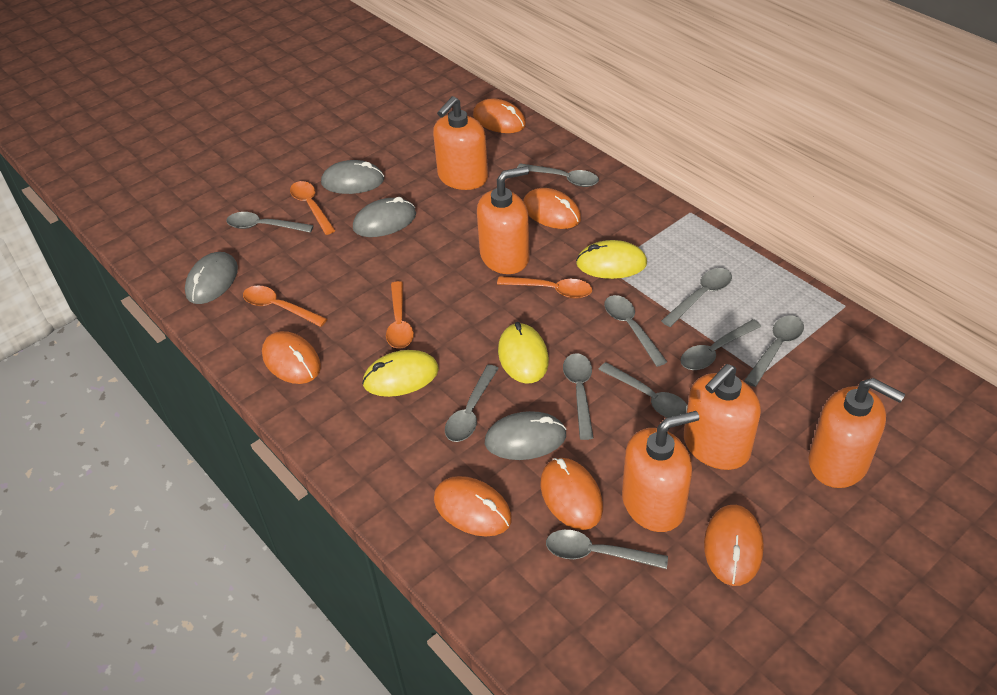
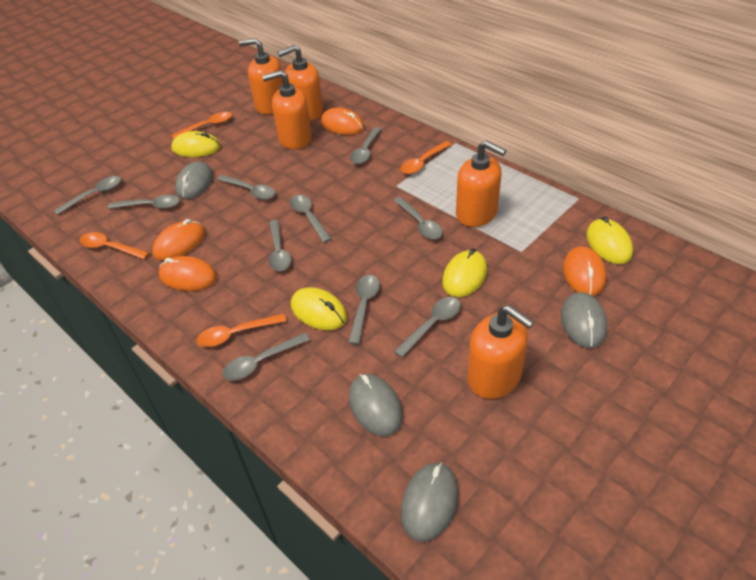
orange mouse: [262,331,321,384] [434,476,512,536] [473,98,526,133] [523,188,581,229] [540,458,603,530] [704,505,764,586] = 6 -> [152,219,205,261] [159,256,217,291] [321,108,364,135] [563,246,606,296] = 4
yellow mouse: [362,350,439,397] [498,322,549,384] [576,240,647,279] = 3 -> [171,131,220,157] [291,287,347,330] [442,248,487,297] [586,216,633,264] = 4

